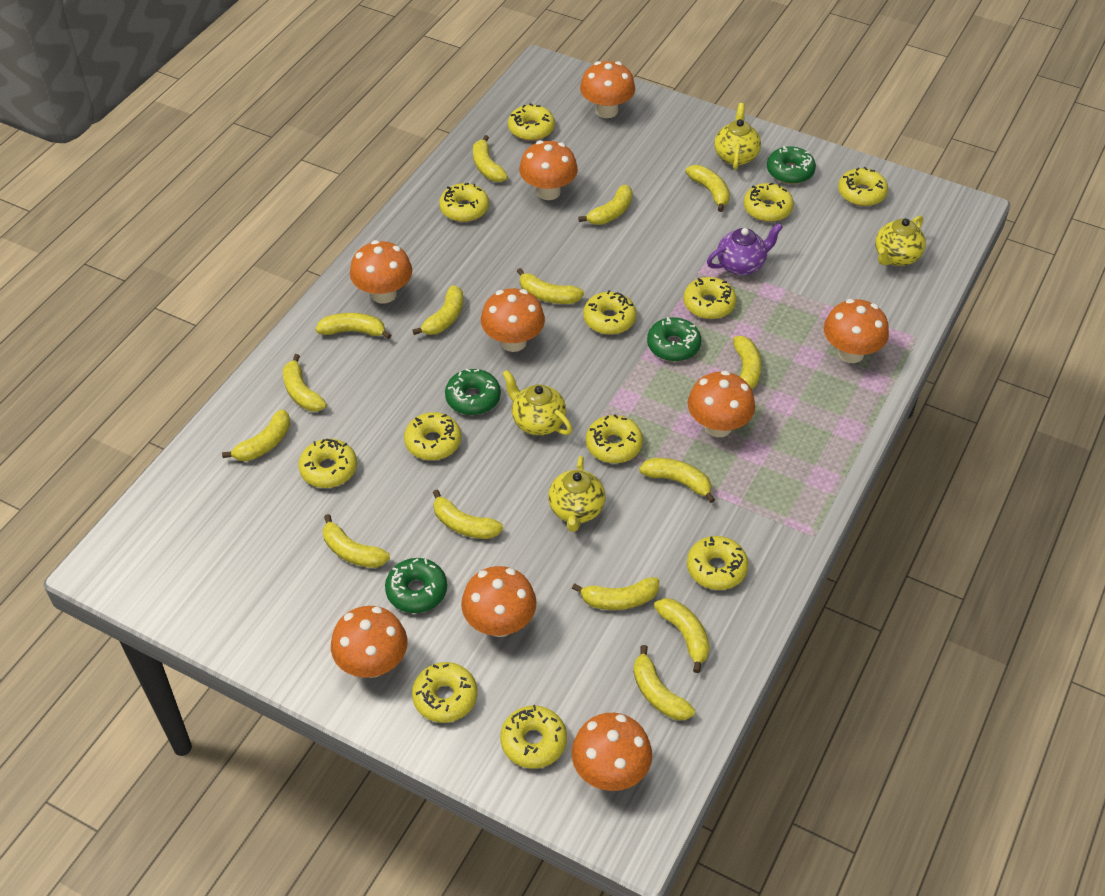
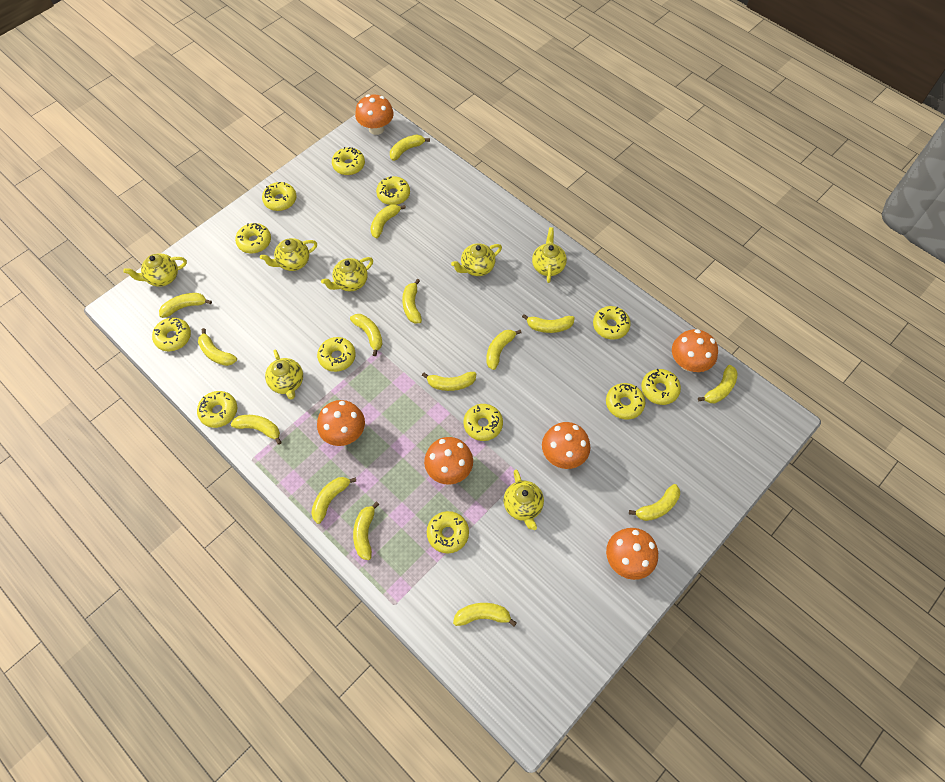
green donut: [385,558,447,613] [445,369,501,415] [647,317,701,361] [767,146,816,184] = 4 -> none = 0
orange mushroom: [331,606,407,678] [350,240,412,303] [461,566,537,637] [481,288,545,352] [519,140,578,200] [571,713,652,791] [580,61,635,118] [687,371,755,437] [824,299,889,363] = 9 -> [317,400,365,446] [355,94,394,135] [424,437,473,485] [542,422,590,469] [606,528,658,580] [672,329,718,372] = 6
purple teapot: [707,223,783,275] = 1 -> none = 0
yellow teapot: [502,370,572,436] [548,456,605,532] [714,103,761,170] [875,216,926,266] = 4 -> [123,253,187,287] [260,238,317,271] [265,350,303,400] [321,257,373,291] [451,243,502,276] [504,470,544,530] [532,227,567,283] = 7

